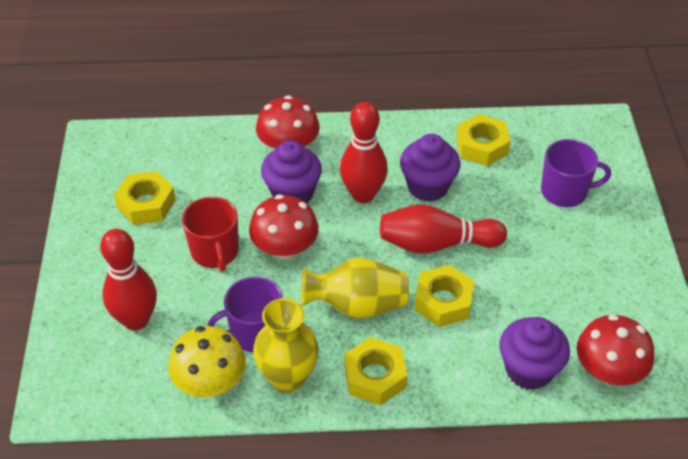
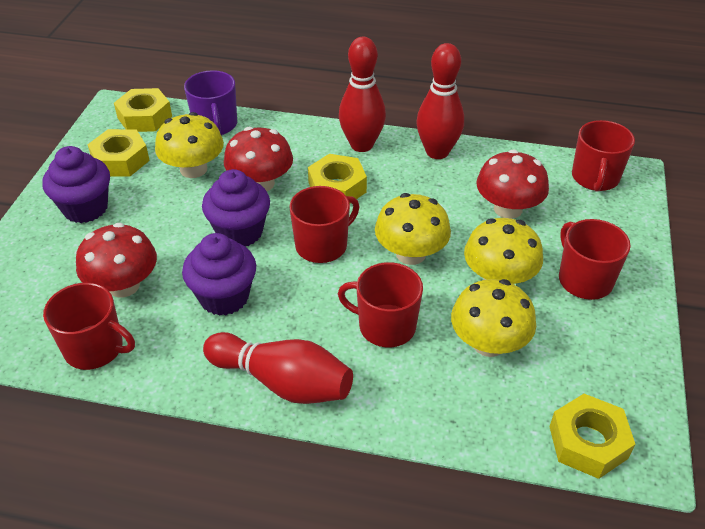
purple mug: [208,277,283,352] [541,139,611,207] = 2 -> [184,70,237,135] = 1
red mug: [182,197,239,271] = 1 -> [43,283,135,370] [289,186,359,263] [338,262,423,347] [559,219,631,300] [572,120,635,192] = 5
yellow mushroom: [168,326,246,397] = 1 -> [155,112,224,178] [375,193,451,265] [451,279,536,357] [464,218,543,284] = 4
yellow vase: [253,298,319,393] [301,258,409,319] = 2 -> none = 0

